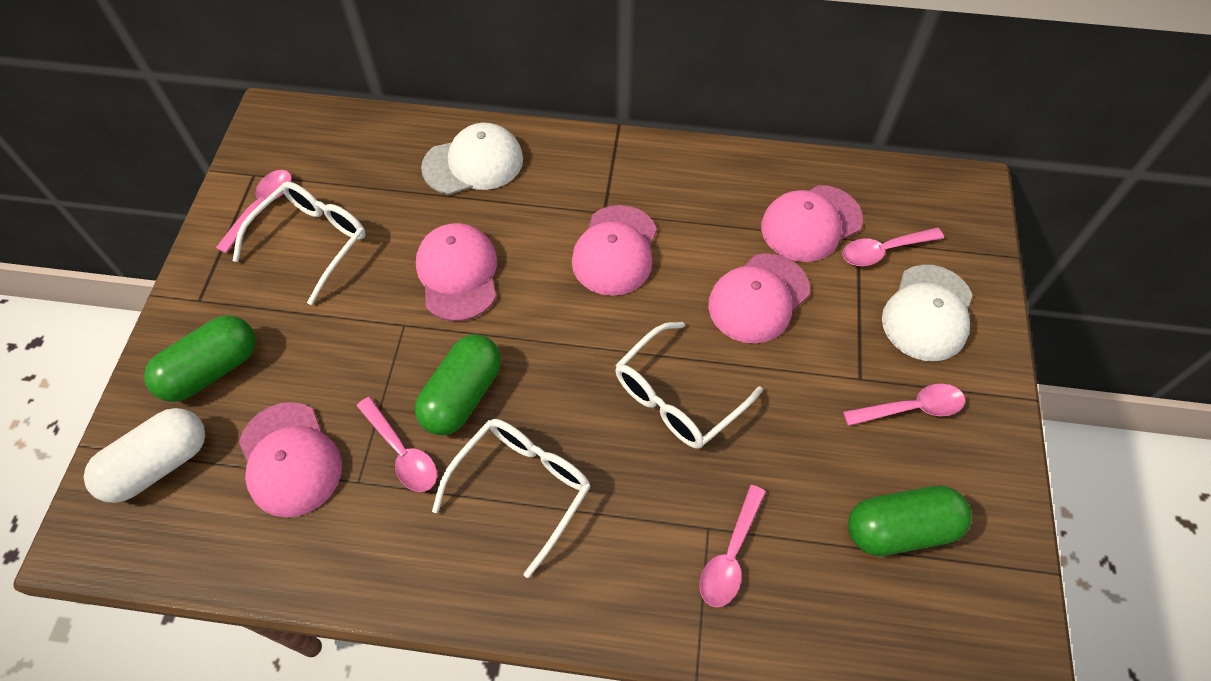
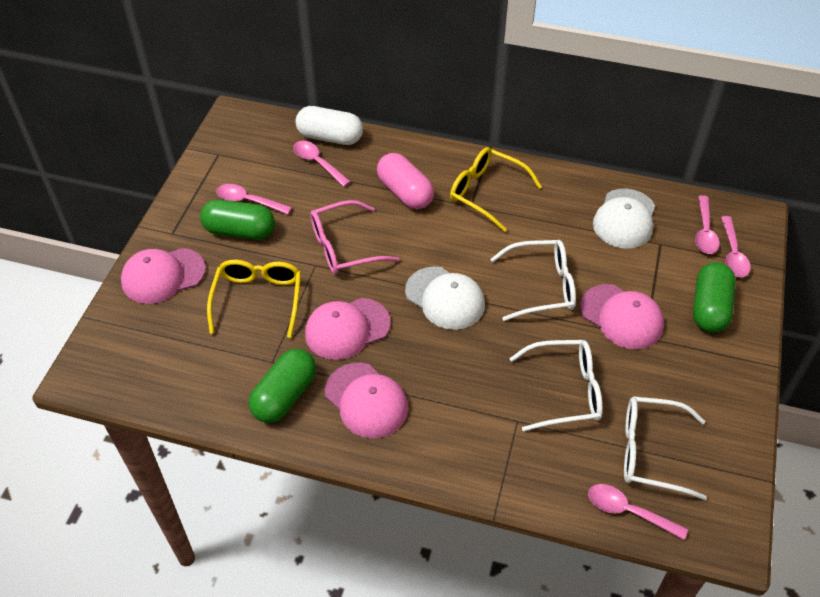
pink cap: [239,402,342,517] [416,223,497,321] [572,205,657,296] [708,253,810,344] [761,185,863,262] = 5 -> [121,248,206,304] [305,298,391,360] [325,363,408,438] [580,284,664,349] = 4
pink capsule: none = 0 -> [377,153,434,209] = 1
pink glasses: none = 0 -> [310,200,400,275] = 1
yellow glasses: none = 0 -> [207,260,301,338] [450,147,542,232] = 2

